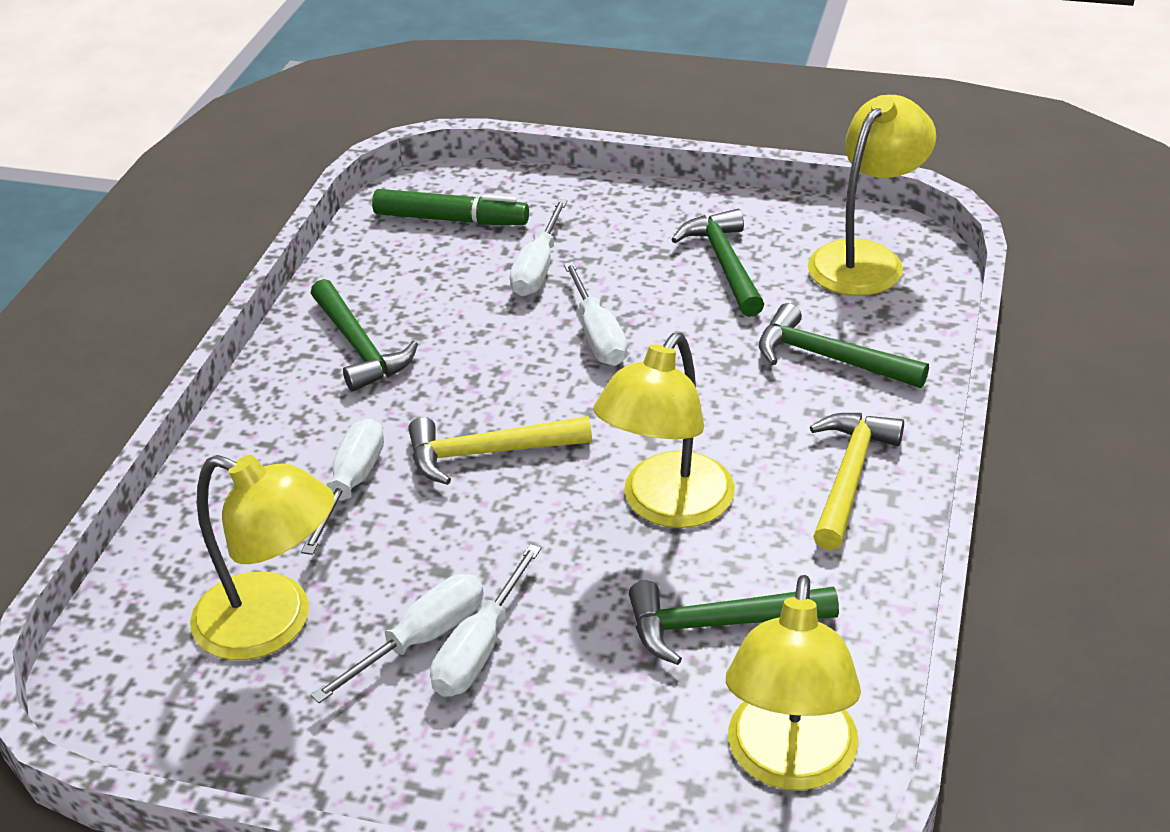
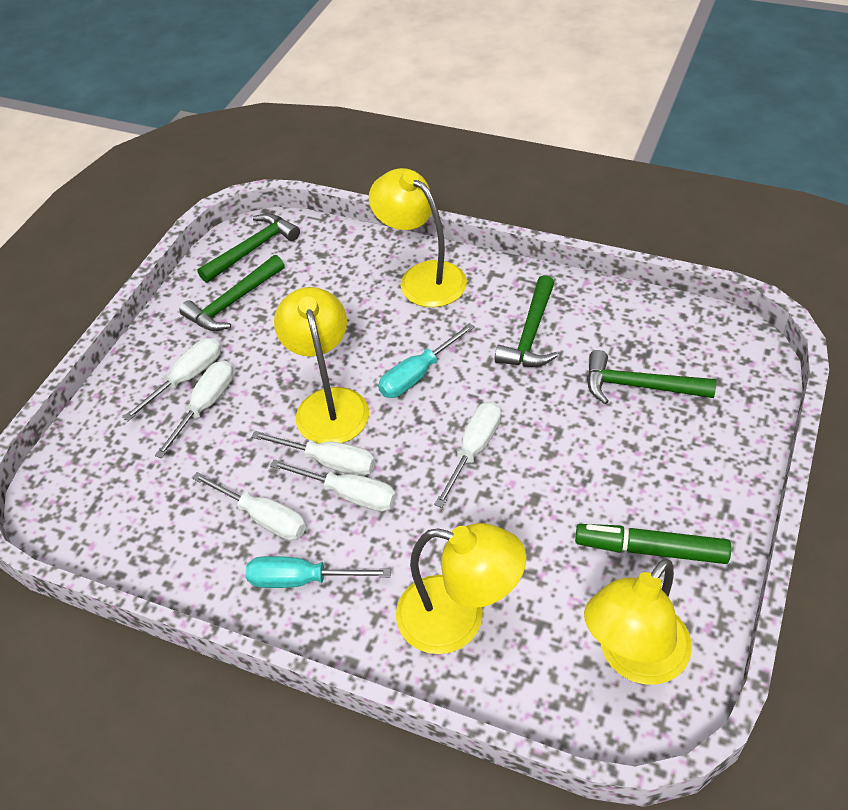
turquoise screwdriver: none = 0 -> [245,556,391,588] [378,323,475,398] = 2
white screwdriver: [301,419,384,555] [311,574,484,703] [430,544,541,697] [510,199,567,296] [564,262,628,366] = 5 -> [122,338,221,421] [155,361,234,459] [192,472,306,540] [251,431,375,476] [270,460,396,512] [434,402,501,508] = 6
yellow hammer: [409,416,592,485] [810,413,904,550] = 2 -> none = 0

